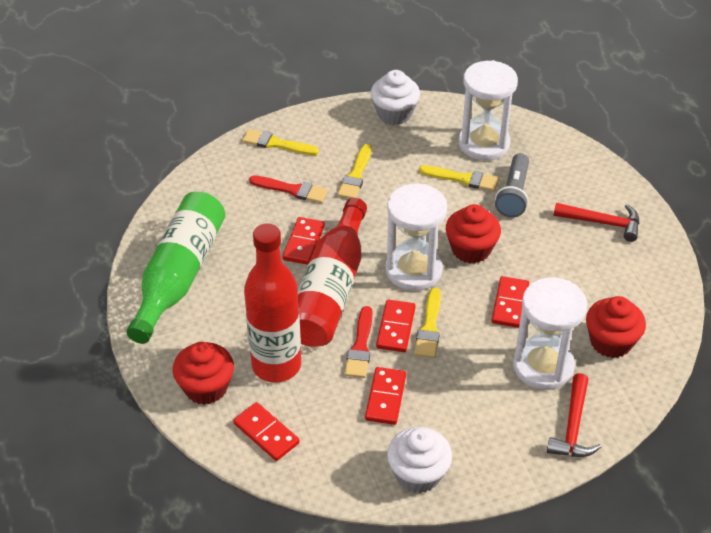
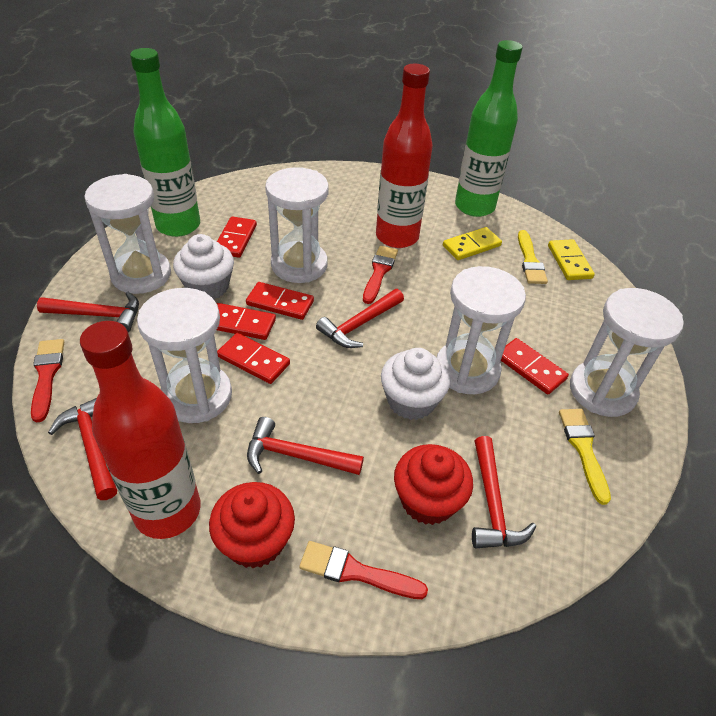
green bottle: [126,192,225,344] = 1 -> [130,48,200,237] [455,40,522,217] = 2
grey flashlight: [495,153,529,218] = 1 -> none = 0
red brush: [249,175,328,203] [344,306,372,378] = 2 -> [31,339,64,423] [299,541,428,599] [363,246,398,304] = 3
red cupcake: [172,342,234,405] [446,204,501,264] [586,296,646,358] = 3 -> [209,482,295,569] [394,444,473,525] = 2
red hammer: [547,373,601,457] [553,203,640,242] = 2 -> [37,292,139,332] [48,398,117,500] [247,417,364,475] [316,289,404,348] [472,436,536,549] = 5
white hourglass: [386,184,447,291] [459,60,518,161] [513,277,587,390] = 3 -> [84,174,171,294] [137,288,232,423] [265,167,329,283] [437,266,526,394] [570,288,684,417] = 5
yellow brush: [242,129,319,155] [337,144,372,199] [414,288,441,358] [419,165,499,191] = 4 -> [518,230,548,284] [559,409,611,505] = 2
yellow domino: none = 0 -> [443,227,502,260] [548,239,595,280] = 2

